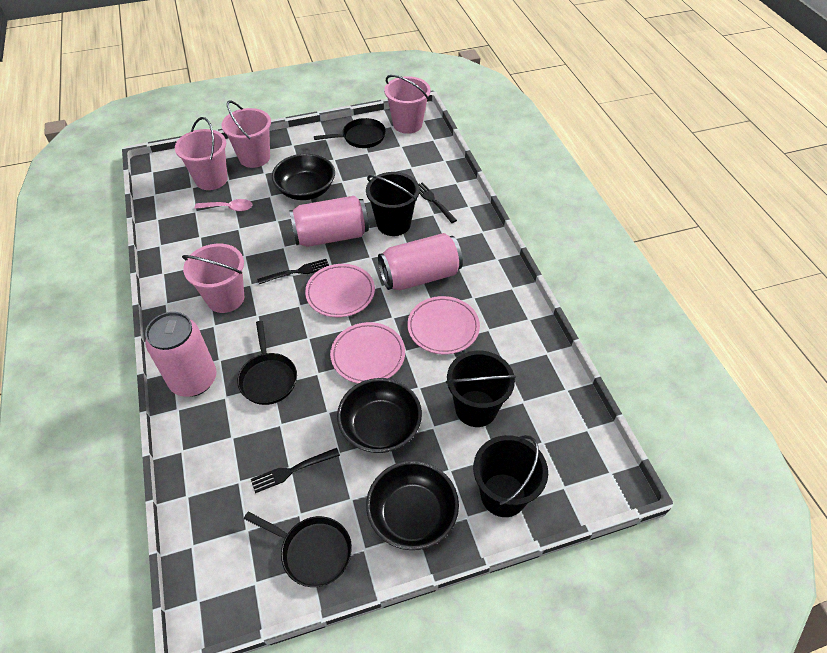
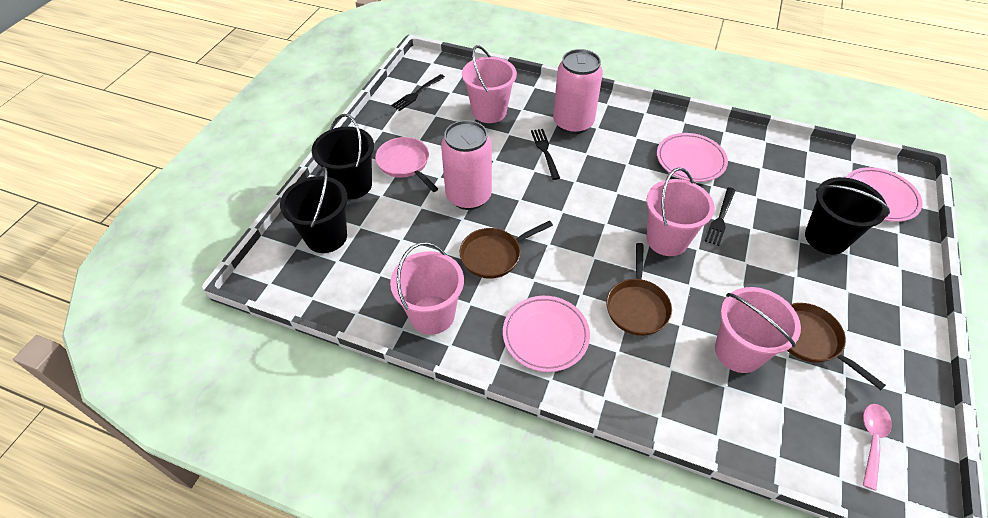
black bowl: [272,153,335,200] [337,378,422,453] [366,461,459,550] = 3 -> none = 0
black pan: [237,321,297,405] [244,512,352,587] [314,118,386,148] = 3 -> none = 0
brown pan: none = 0 -> [460,220,553,279] [606,243,672,336] [787,303,886,390] = 3
pink can: [145,312,216,397] [289,196,369,247] [378,233,463,290] = 3 -> [441,120,492,210] [553,49,603,134] = 2
pink pan: none = 0 -> [375,137,438,192] = 1

